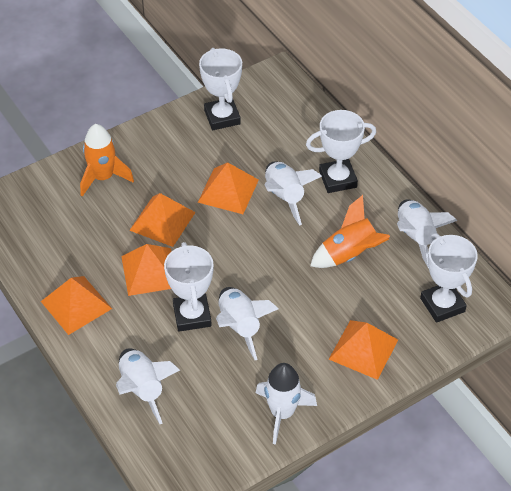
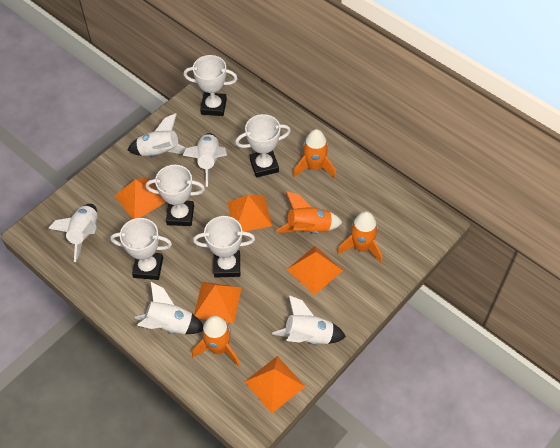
orange rocket: [80,124,134,197] [310,195,390,268] = 2 -> [192,316,240,366] [275,191,343,234] [293,129,336,178] [337,211,382,263] = 4
white trophy: [164,242,214,332] [199,48,242,130] [306,110,376,193] [420,233,478,323] = 4 -> [110,218,172,280] [146,165,205,226] [184,55,238,116] [193,216,255,278] [235,114,291,177] = 5

